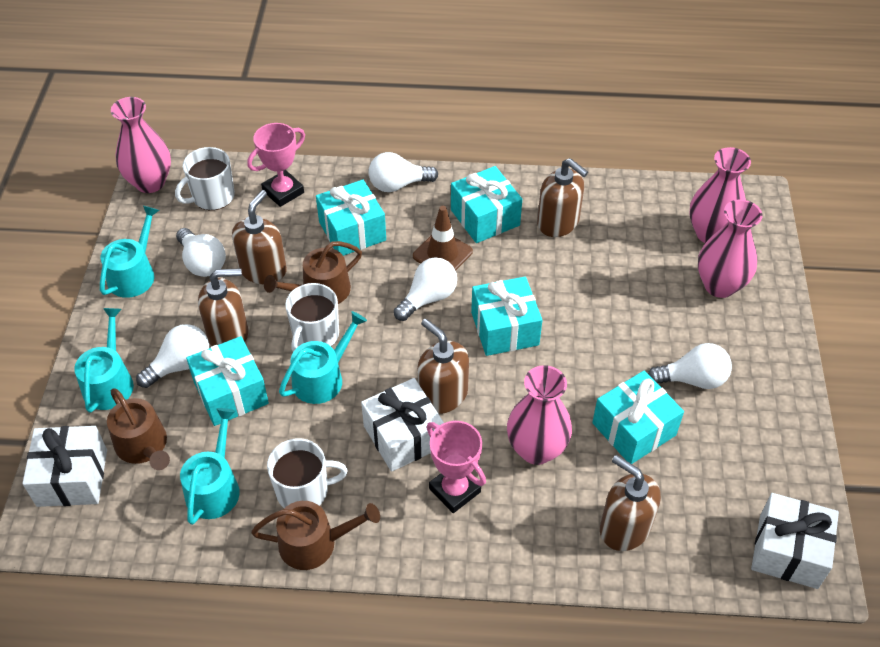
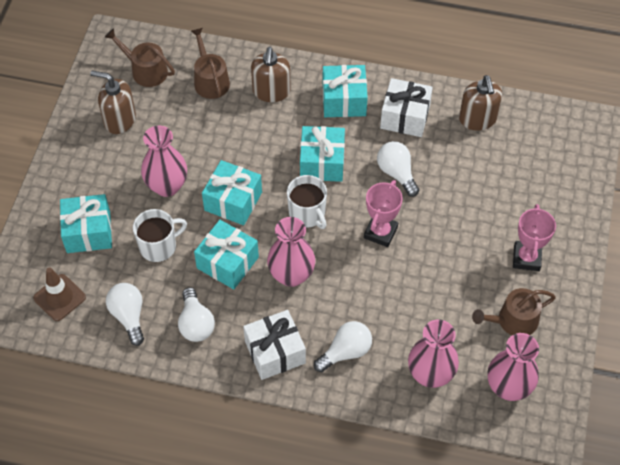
brown soap dispenser: [198,268,248,346] [232,190,287,284] [417,319,469,414] [537,158,588,237] [600,455,661,551] = 5 -> [90,71,136,134] [251,47,291,102] [459,75,502,131] = 3
turquoise watering can: [74,308,134,413] [100,206,159,298] [180,408,239,525] [279,311,367,404] = 4 -> none = 0
white gift: [22,426,107,507] [361,378,444,472] [751,493,839,589] = 3 -> [243,310,306,380] [380,78,433,137] = 2
white light bulb: [136,324,209,388] [176,228,226,277] [369,152,438,192] [394,258,457,321] [648,343,732,389] = 5 -> [106,283,144,346] [178,287,215,342] [314,321,372,372] [377,141,419,197] = 4
white mug: [175,147,235,210] [267,438,348,508] [285,283,339,352] = 3 -> [133,209,187,262] [287,175,327,229] = 2

